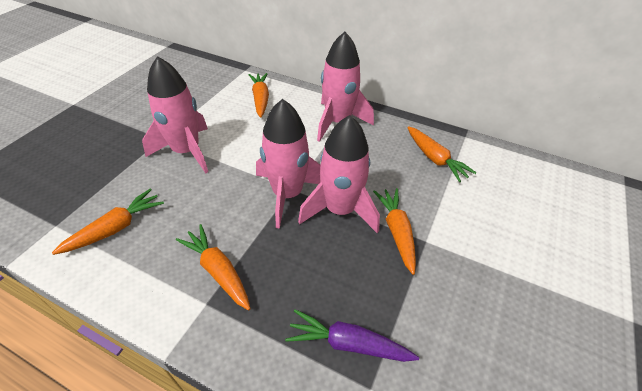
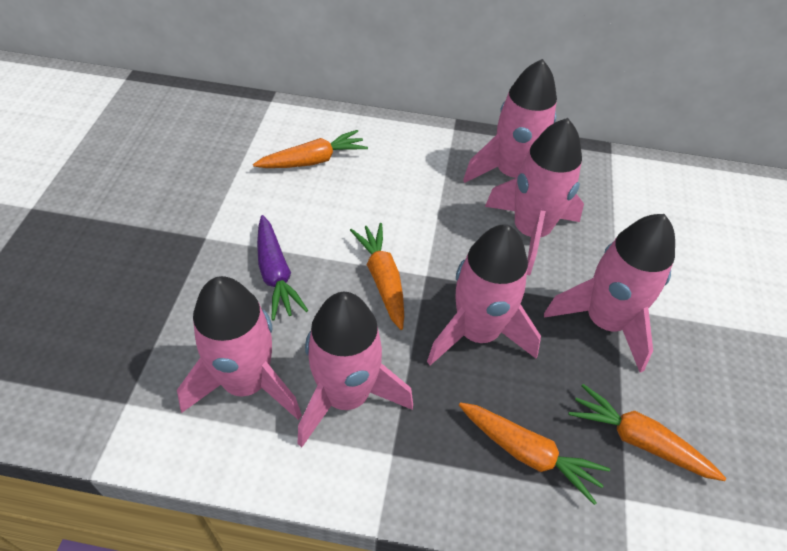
orange carrot: [52,189,164,255] [176,224,251,310] [249,73,269,118] [373,188,416,275] [407,126,477,182] = 5 -> [253,130,368,168] [350,223,404,330] [459,402,610,505] [568,384,726,481] = 4
pink rocket: [142,56,208,173] [256,99,321,229] [298,115,380,233] [317,31,374,142] = 4 -> [177,276,302,420] [297,292,413,447] [427,224,541,365] [463,59,557,183] [485,118,584,275] [544,214,675,373] = 6

